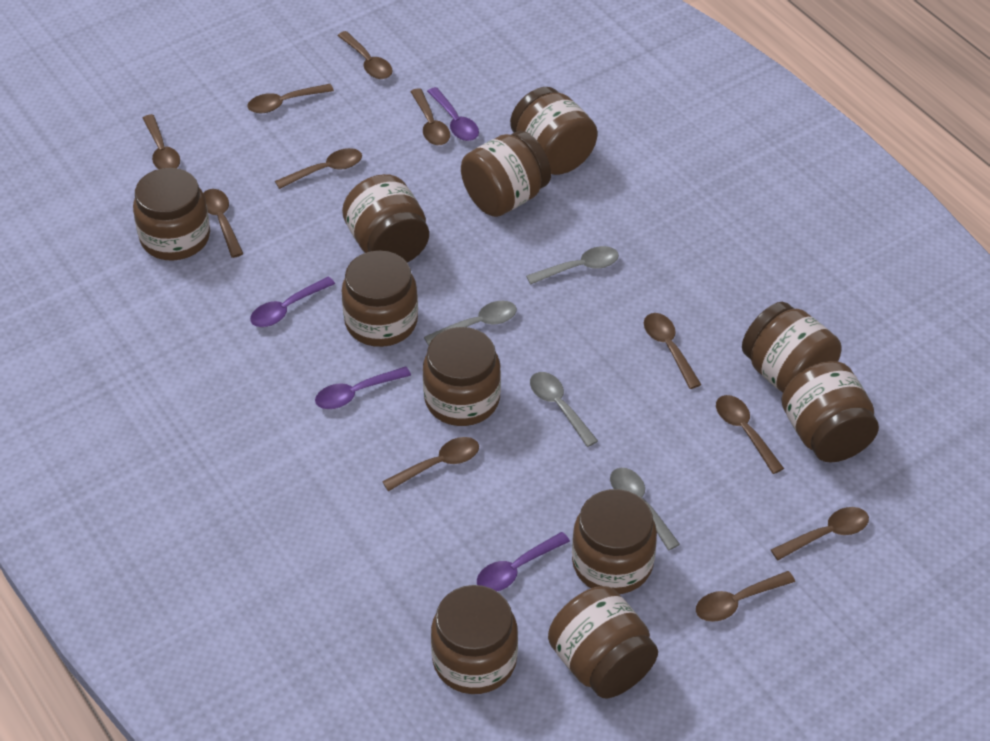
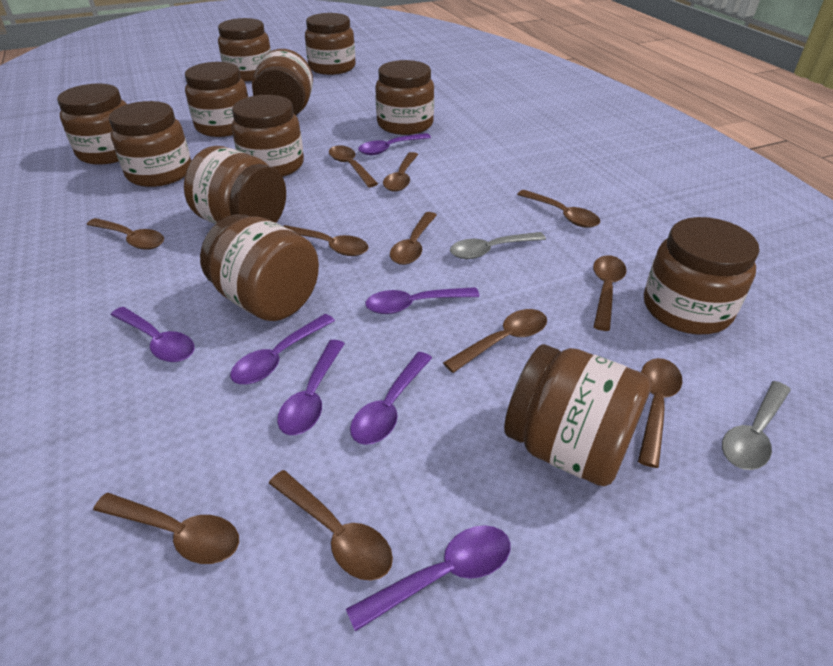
brown jar: [133,168,210,260] [342,174,429,263] [342,251,418,347] [423,327,501,426] [431,585,518,694] [461,131,551,217] [510,87,598,175] [548,586,658,698] [572,489,657,594] [742,302,841,393] [781,361,879,462] = 11 -> [57,84,127,165] [109,101,191,187] [184,146,286,224] [185,62,248,137] [200,214,319,321] [218,18,271,81] [232,95,304,177] [252,49,313,115] [305,13,355,75] [375,60,434,135] [504,344,651,486] [644,217,759,334] = 12
grey spoon: [424,301,517,346] [526,246,619,285] [530,372,598,447] [610,468,680,550] = 4 -> [450,232,546,259] [722,381,791,470] = 2
purple spoon: [250,277,335,327] [315,366,411,409] [427,87,479,141] [477,532,570,591] = 4 -> [111,307,194,362] [230,314,335,384] [277,340,345,435] [346,525,511,631] [350,352,432,445] [358,133,431,155] [365,287,480,314] = 7

